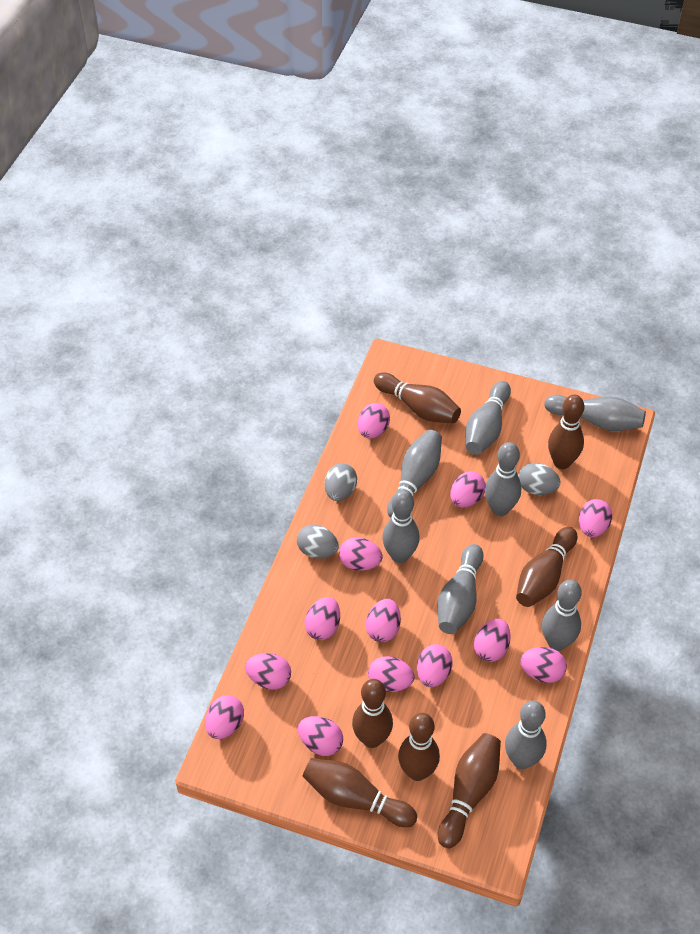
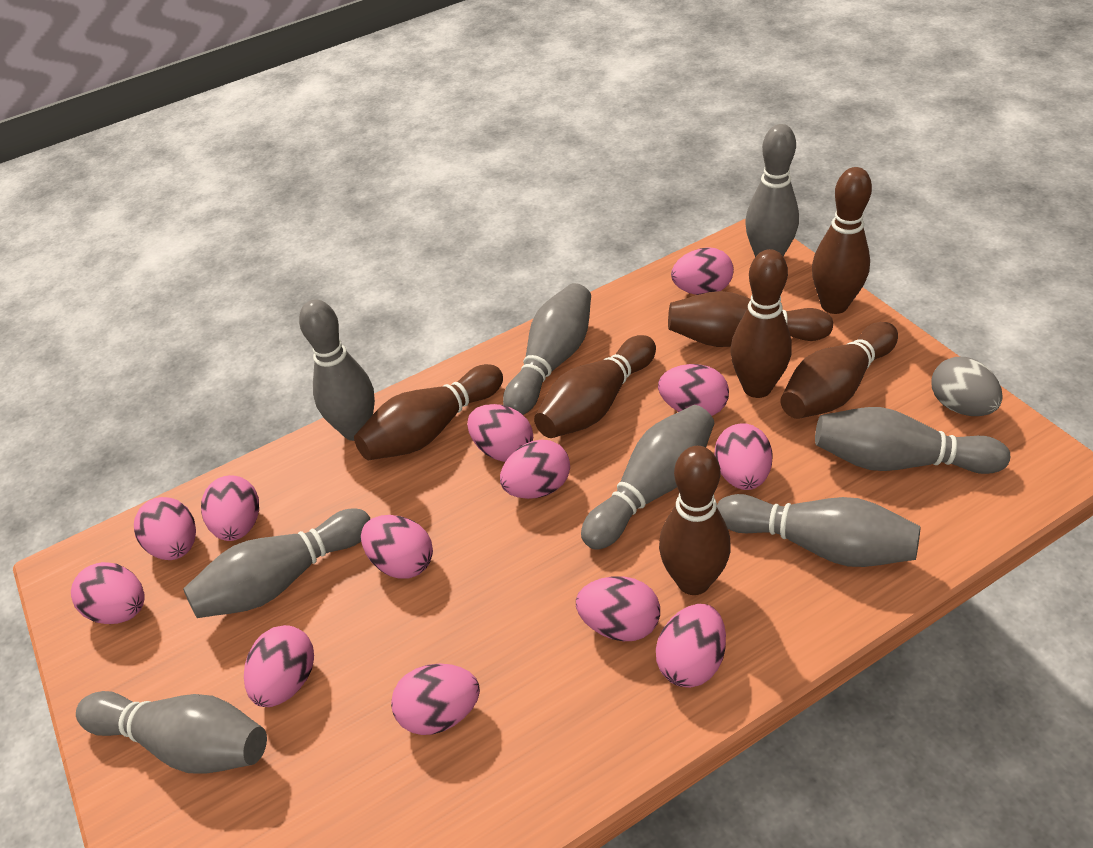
grey egg: [297,524,339,558] [325,463,357,501] [518,463,560,495] = 3 -> [932,357,1003,416] = 1

